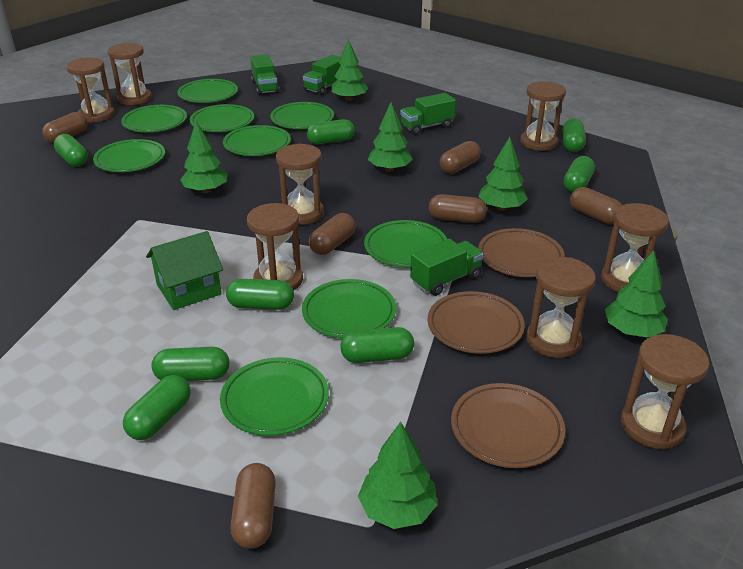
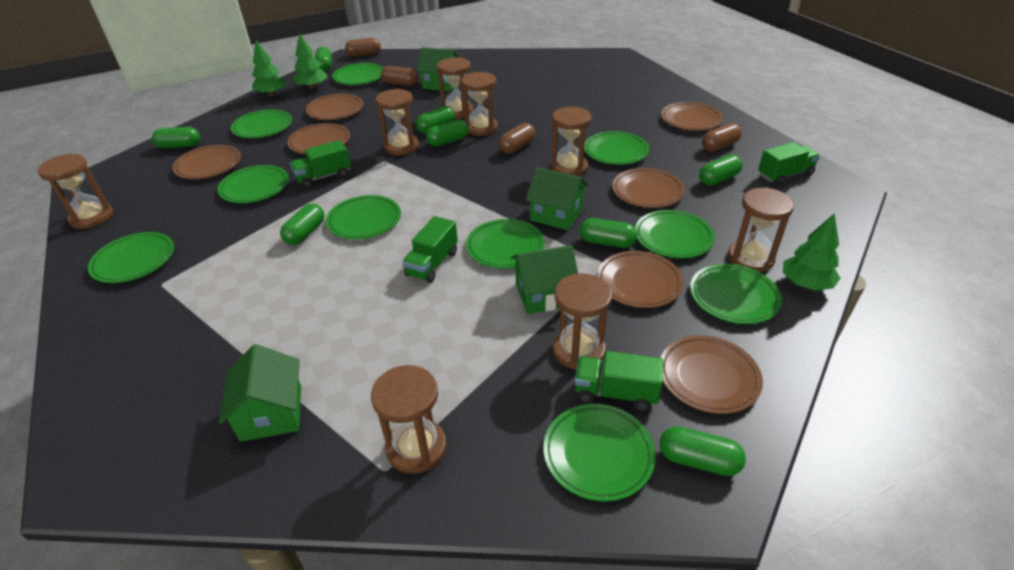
brown capsule: [42,112,88,143] [230,463,276,549] [309,213,356,255] [429,194,487,223] [440,141,481,174] [570,187,622,224] = 6 -> [345,38,381,57] [381,66,418,86] [499,123,535,154] [702,123,742,152] = 4
brown plate: [427,291,525,354] [451,383,565,468] [478,228,565,277] = 3 -> [172,145,241,179] [287,123,350,154] [306,94,364,120] [597,251,684,308] [612,168,685,208] [661,102,723,131] [661,335,763,414] = 7
green house: [146,231,223,310] = 1 -> [219,344,301,442] [417,47,460,91] [511,245,578,314] [526,167,589,230] = 4
green plate: [93,139,165,172] [121,105,187,132] [177,79,238,103] [190,104,254,132] [220,357,329,436] [223,125,291,156] [270,102,334,129] [302,279,396,338] [364,220,447,267] = 9 -> [88,232,174,283] [218,165,289,203] [231,109,292,138] [326,195,401,240] [332,63,383,85] [466,219,545,269] [543,404,656,502] [584,131,649,165] [635,210,715,258] [690,264,782,324] = 10
green tree: [180,121,227,193] [331,39,368,101] [358,422,437,529] [368,103,413,172] [479,137,528,211] [605,250,668,338] = 6 -> [252,40,287,96] [293,33,327,89] [783,213,841,291] = 3

